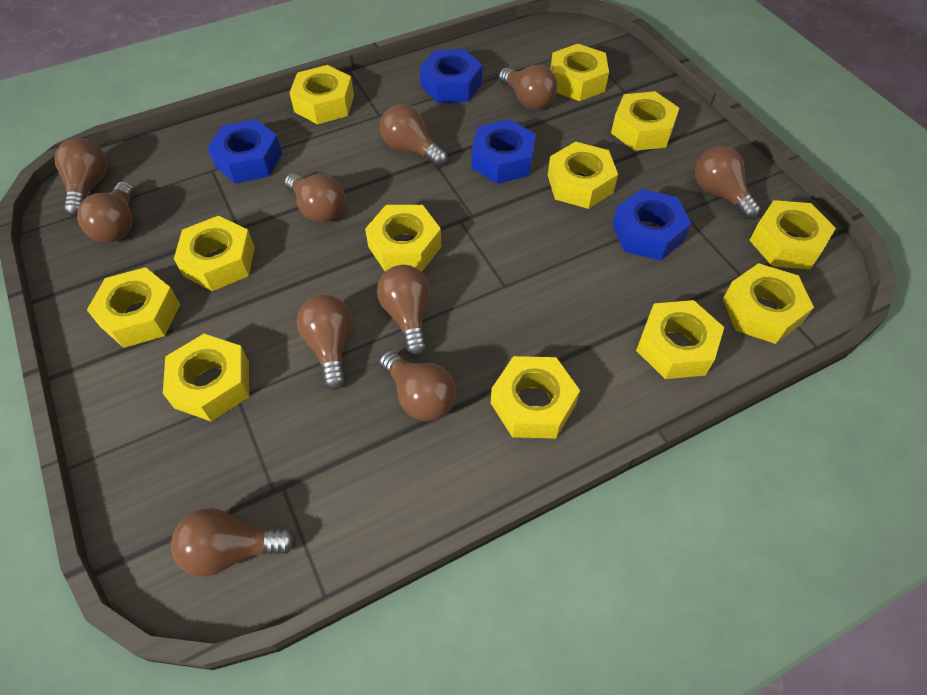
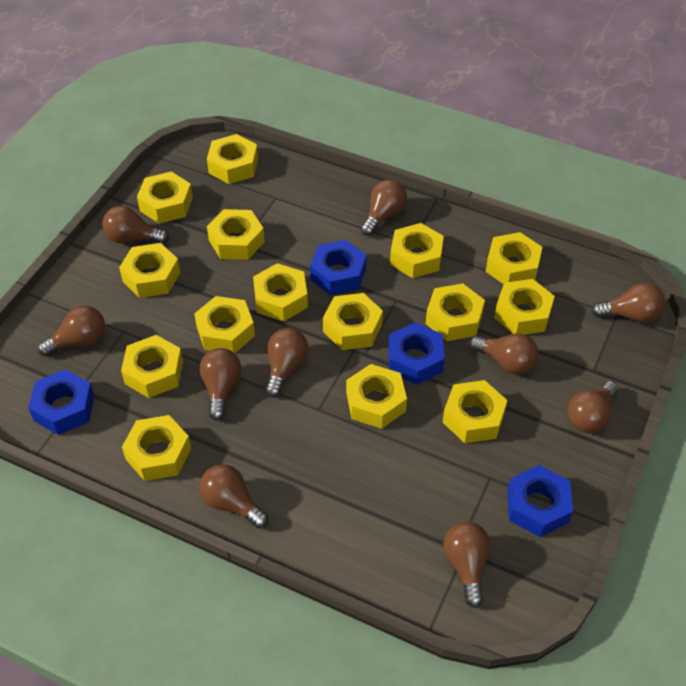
yellow nut: [87,267,180,348] [163,334,249,422] [174,216,255,291] [290,65,354,125] [365,205,441,272] [491,356,580,438] [548,142,618,209] [550,44,609,101] [611,91,679,151] [636,300,724,379] [723,263,814,344] [749,200,836,269] = 12 -> [119,243,180,298] [121,335,183,398] [122,415,191,481] [137,172,193,224] [194,296,255,353] [207,134,258,184] [207,209,265,260] [253,263,308,321] [323,293,383,350] [346,364,407,429] [390,223,444,278] [426,283,485,341] [443,380,507,443] [486,232,542,284] [494,279,555,335] = 15

